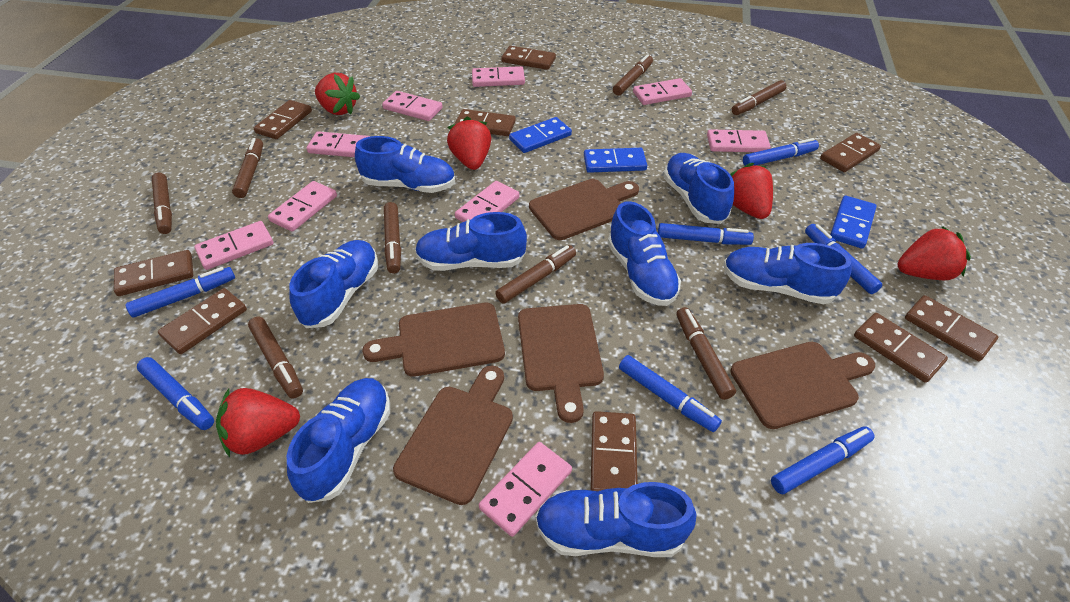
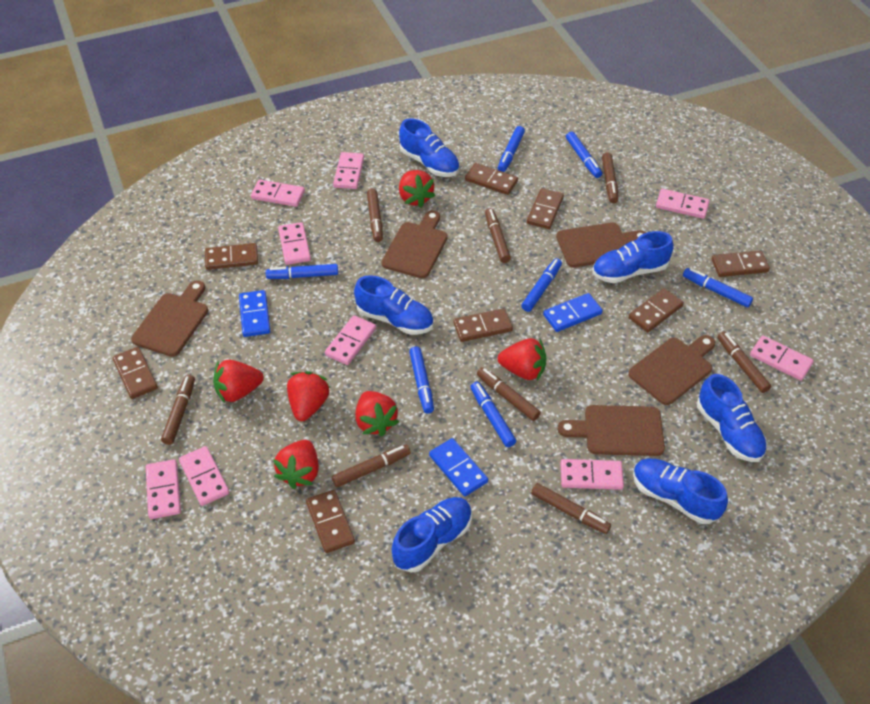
blue shoe: [287,378,390,503] [289,240,378,328] [355,136,455,193] [415,212,527,271] [535,482,696,557] [608,201,681,306] [663,153,734,224] [723,243,851,304] = 8 -> [354,275,434,335] [392,497,472,573] [399,118,460,177] [592,231,674,283] [633,458,728,524] [697,374,767,462] = 6
brown domino: [114,250,193,296] [158,288,247,354] [254,100,312,139] [455,109,516,136] [501,46,556,70] [591,411,638,491] [820,133,881,172] [854,313,948,383] [905,295,998,361] = 9 -> [113,347,158,399] [205,243,258,270] [306,490,355,553] [453,308,513,342] [465,163,518,195] [527,188,564,229] [628,288,684,332] [712,250,770,277] = 8
red strawberry: [216,388,300,457] [315,73,360,115] [447,117,491,170] [730,163,773,219] [898,226,971,280] = 5 -> [213,360,264,403] [273,440,319,489] [287,371,330,421] [355,391,399,437] [399,170,435,208] [498,338,546,380] = 6

